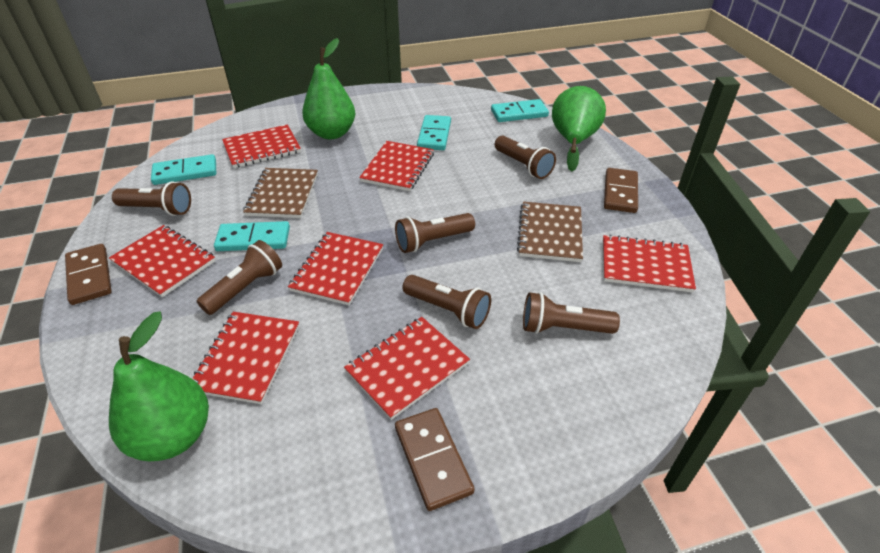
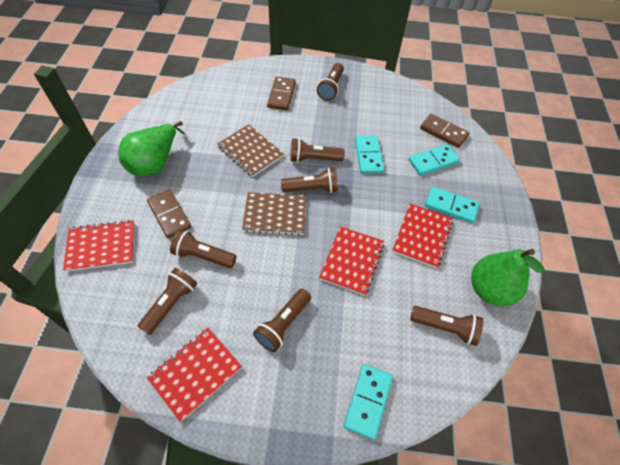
brown flashlight: [112,182,191,216] [197,240,282,315] [395,213,475,253] [402,275,491,329] [495,136,556,179] [523,292,620,334] = 6 -> [137,268,197,335] [170,229,236,268] [253,289,311,352] [281,168,338,193] [290,138,345,163] [317,63,344,101] [410,306,483,346] = 7
green pear: [109,312,209,462] [302,38,355,139] [552,86,606,172] = 3 -> [118,121,186,177] [471,249,545,306] = 2
red notebook: [109,225,215,297] [193,312,299,404] [222,124,301,168] [288,232,383,305] [344,317,470,420] [359,141,434,191] [603,235,696,293] = 7 -> [63,220,135,272] [147,328,242,422] [319,226,384,296] [392,204,453,269] = 4

